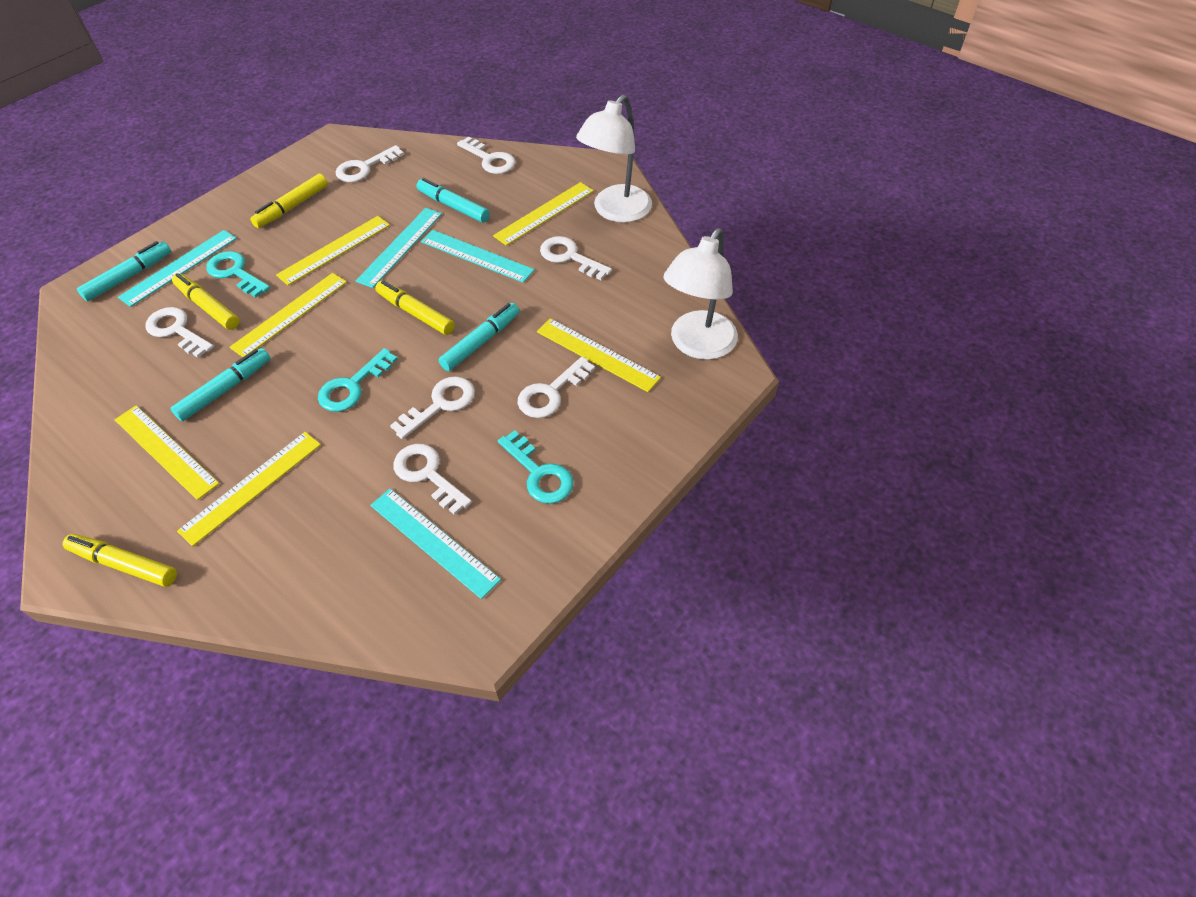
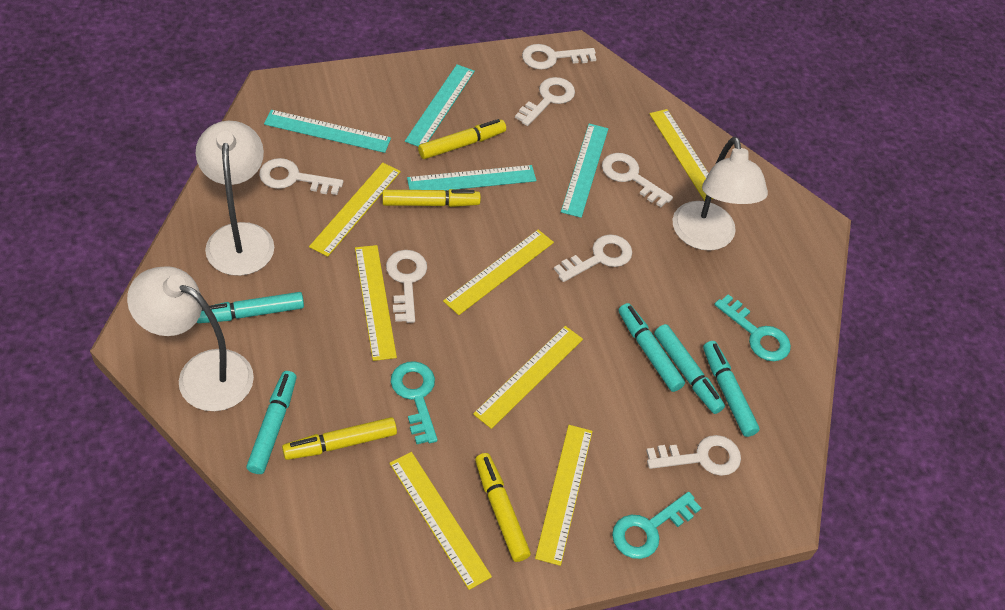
turquoise marker: [77,241,171,301] [170,348,271,421] [417,178,490,223] [438,303,519,371] = 4 -> [197,292,304,323] [246,371,297,474] [619,303,685,392] [654,324,725,414] [703,341,760,437] = 5
white lamp: [576,95,652,223] [663,228,738,360] = 2 -> [127,266,254,411] [195,121,274,276] [672,137,768,251] = 3
yellow ruler: [115,405,219,500] [177,432,321,546] [229,273,347,357] [276,216,390,285] [493,182,594,246] [537,318,661,392] = 6 -> [309,163,401,257] [355,245,397,361] [389,452,492,590] [443,230,554,315] [473,326,583,429] [535,425,593,566] [649,109,714,201] = 7

